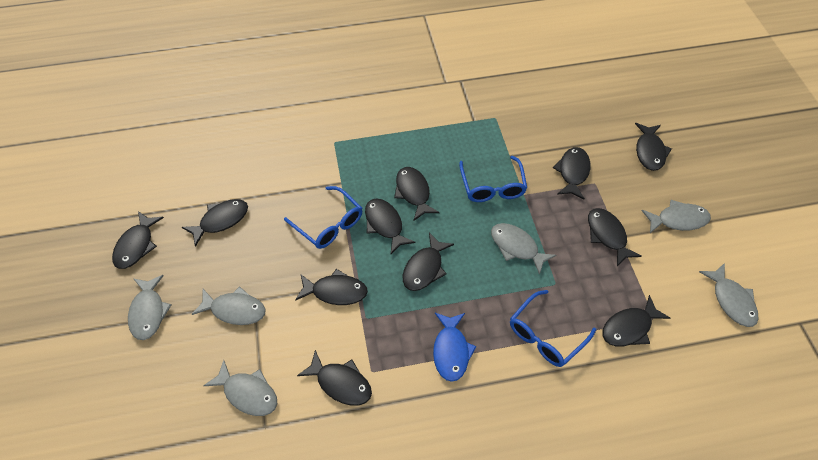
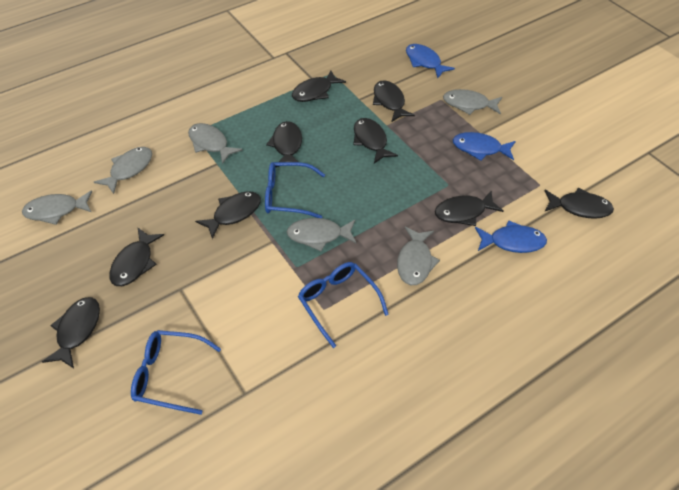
black fish: [112,211,164,269] [182,199,248,247] [295,269,368,305] [297,350,372,406] [365,198,416,254] [394,167,440,221] [403,233,454,291] [553,147,590,200] [588,208,642,266] [602,295,670,346] [635,123,672,171] = 11 -> [42,297,100,368] [109,228,164,286] [195,191,261,239] [266,121,302,167] [292,70,346,102] [353,118,398,164] [373,81,415,122] [435,190,503,226] [544,188,614,219] = 9
blue fish: [433,313,477,382] = 1 -> [406,44,455,79] [453,132,516,161] [475,220,547,253] = 3

